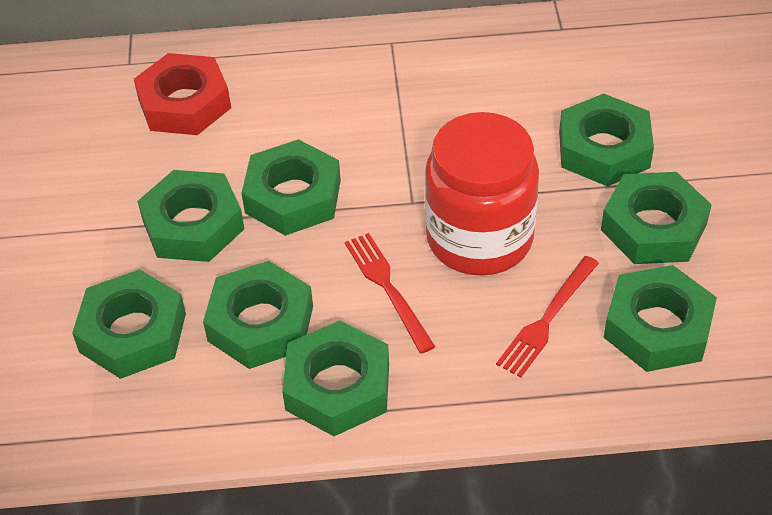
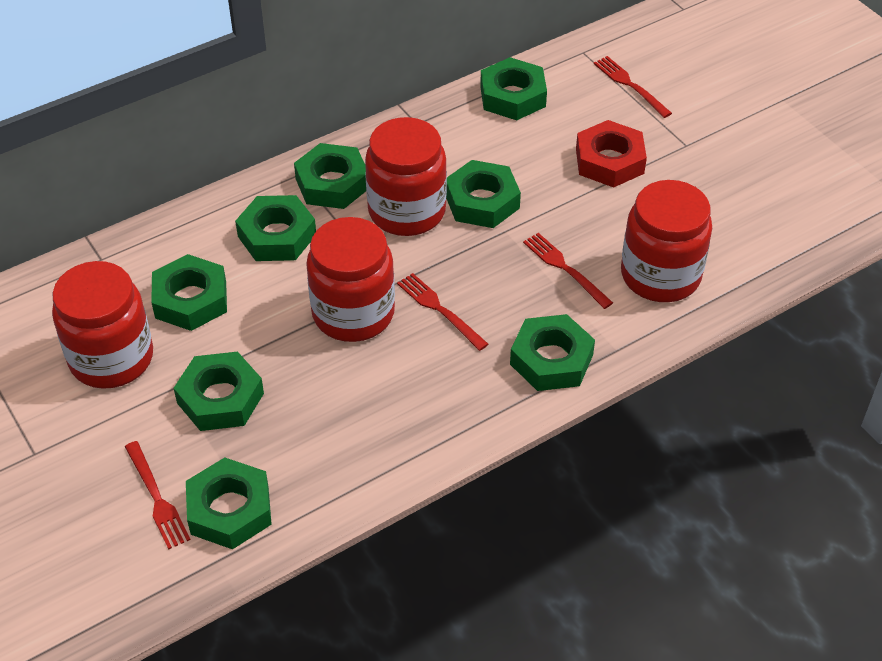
red fork: [345,233,435,354] [496,256,599,378] = 2 -> [125,441,191,549] [397,273,488,351] [523,233,613,309] [594,56,672,118] = 4
red jar: [425,112,539,276] = 1 -> [52,261,153,389] [306,217,395,342] [365,117,447,236] [621,180,712,302] = 4

